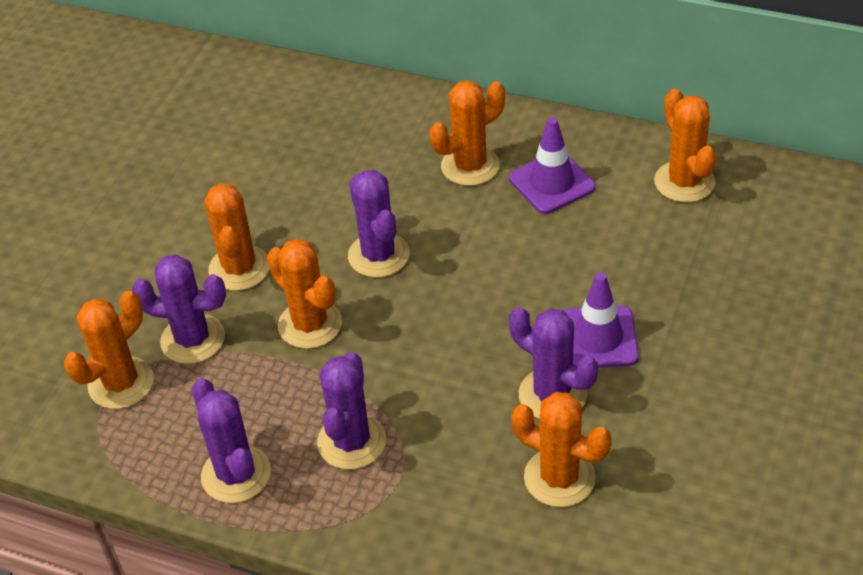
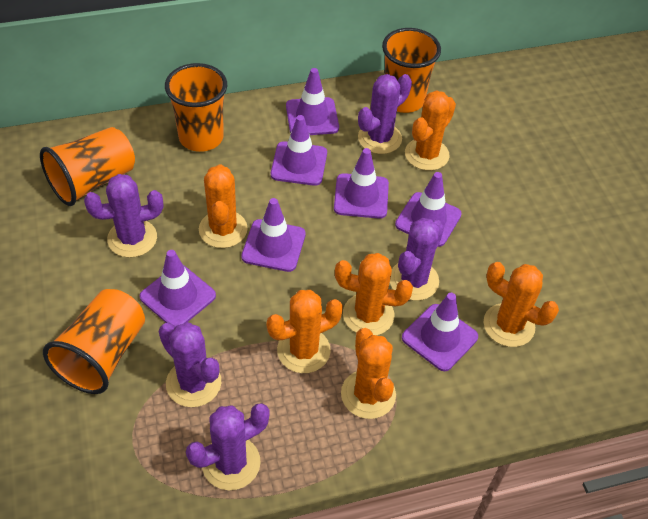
orange cup: none = 0 -> [40,127,135,206] [43,289,145,394] [165,63,227,152] [382,28,441,113] = 4
purple traffic cone: [509,117,596,214] [563,272,639,368] = 2 -> [140,250,216,326] [241,198,306,272] [271,115,327,186] [286,68,339,135] [334,148,389,219] [395,172,462,247] [402,293,478,371] = 7

